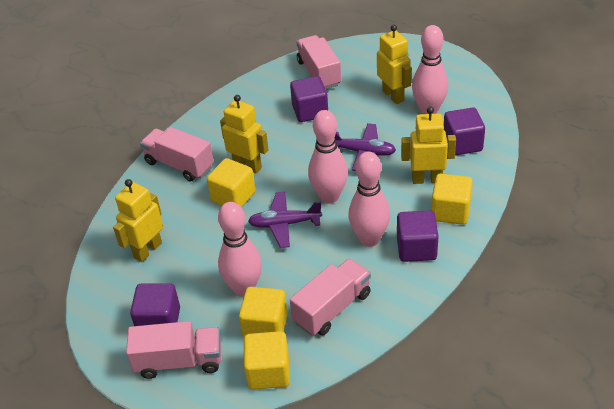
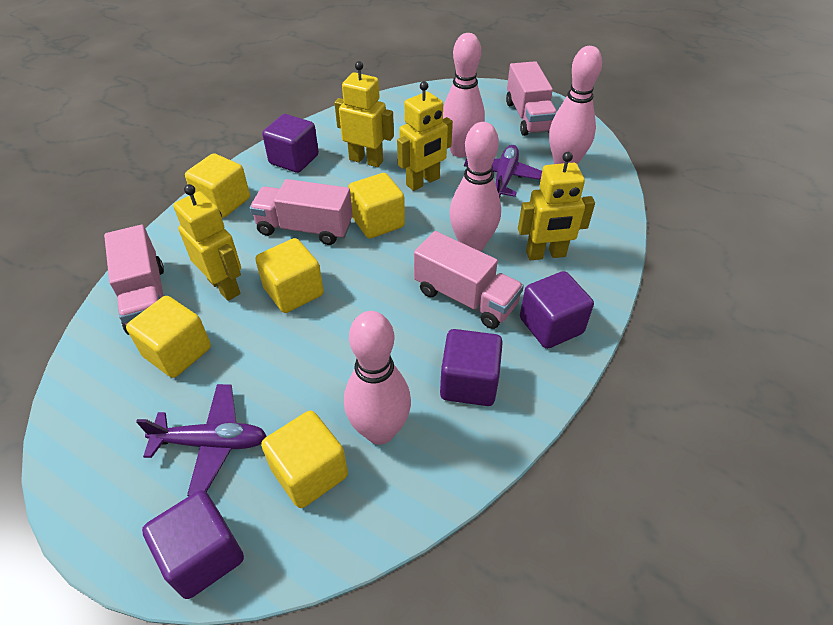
yellow cube: [207,158,256,208] [239,287,288,338] [244,331,290,390] [431,174,473,225] = 4 -> [126,296,211,378] [185,153,250,218] [255,238,324,313] [261,411,348,508] [348,173,405,239] = 5

